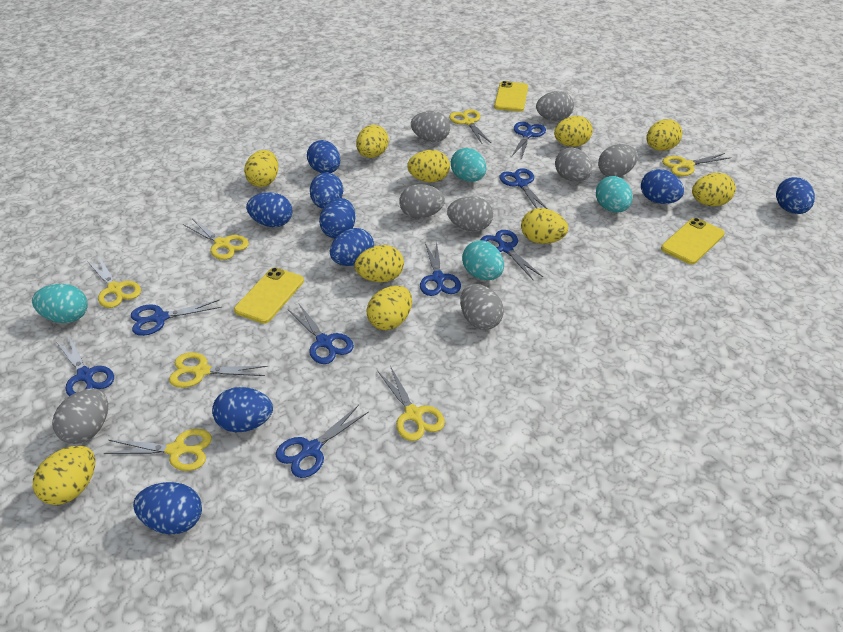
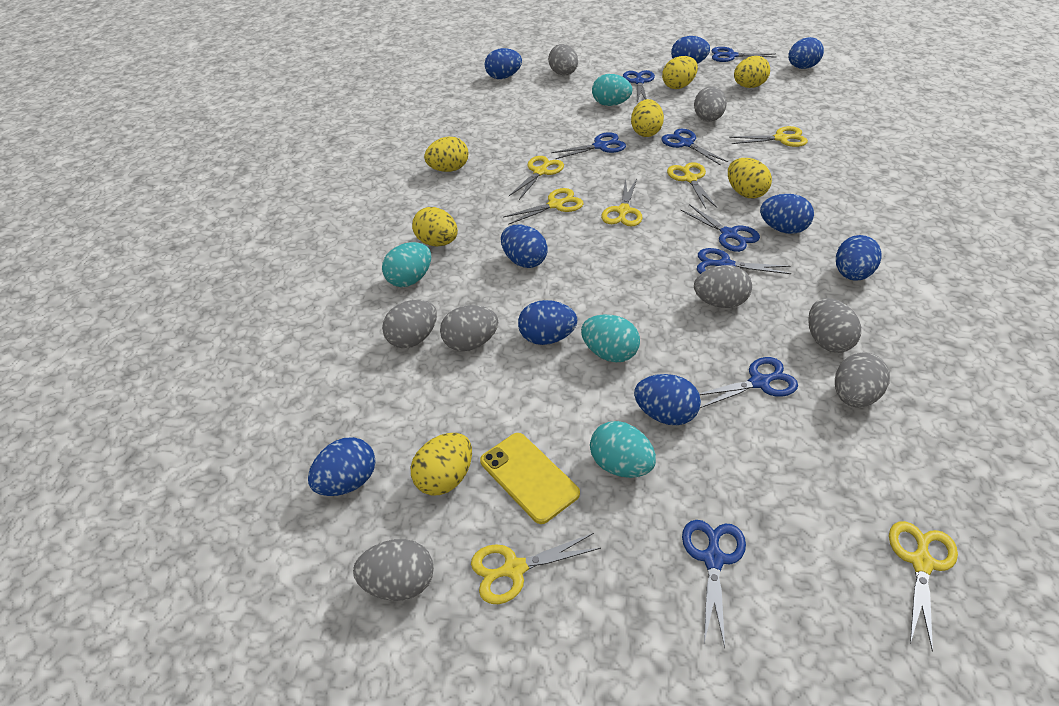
yellow egg: [33,446,95,505] [244,150,278,187] [355,245,404,282] [356,125,389,158] [367,286,412,330] [407,150,450,182] [521,208,568,244] [554,116,593,147] [646,119,682,151] [692,173,736,206] = 10 -> [411,433,472,495] [412,207,458,246] [424,137,468,172] [631,99,664,137] [662,56,698,89] [728,158,772,199] [734,56,770,88] = 7
yellow phone: [234,267,304,324] [494,81,528,112] [661,218,725,264] = 3 -> [480,433,580,524] = 1

